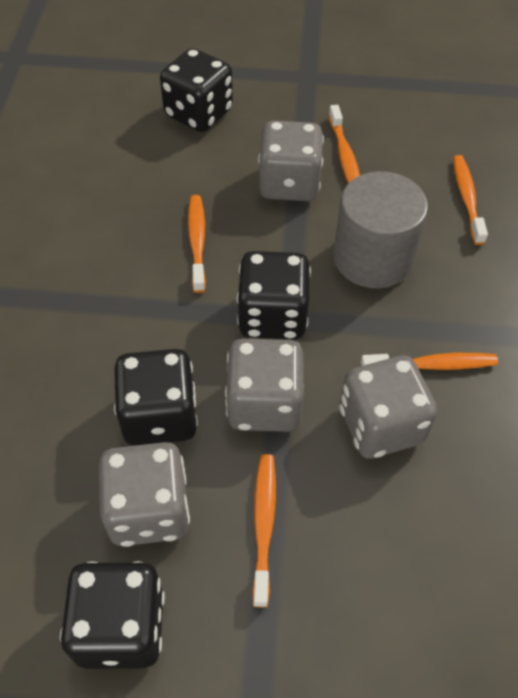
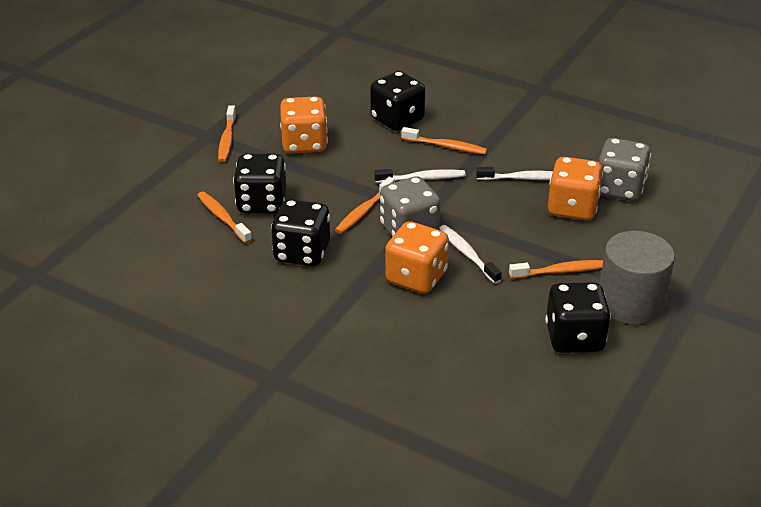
grey dice: [99,442,190,547] [225,339,304,432] [258,121,324,201] [340,356,437,459] = 4 -> [380,176,441,237] [598,138,651,201] = 2
orange dice: none = 0 -> [280,96,328,154] [385,221,449,294] [548,157,603,221] = 3
white toothbrush: none = 0 -> [374,169,466,183] [439,225,502,284] [476,167,553,180] = 3

